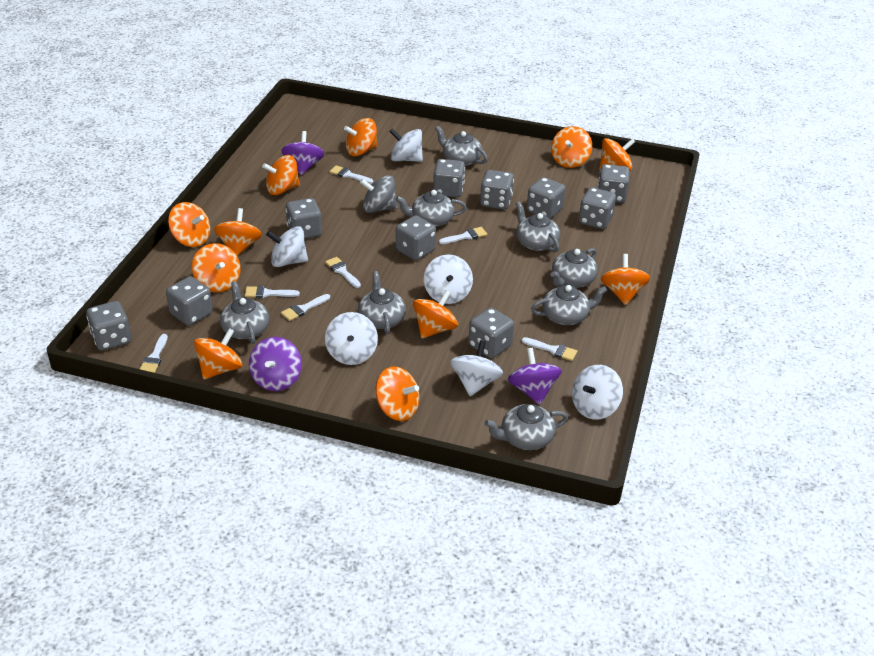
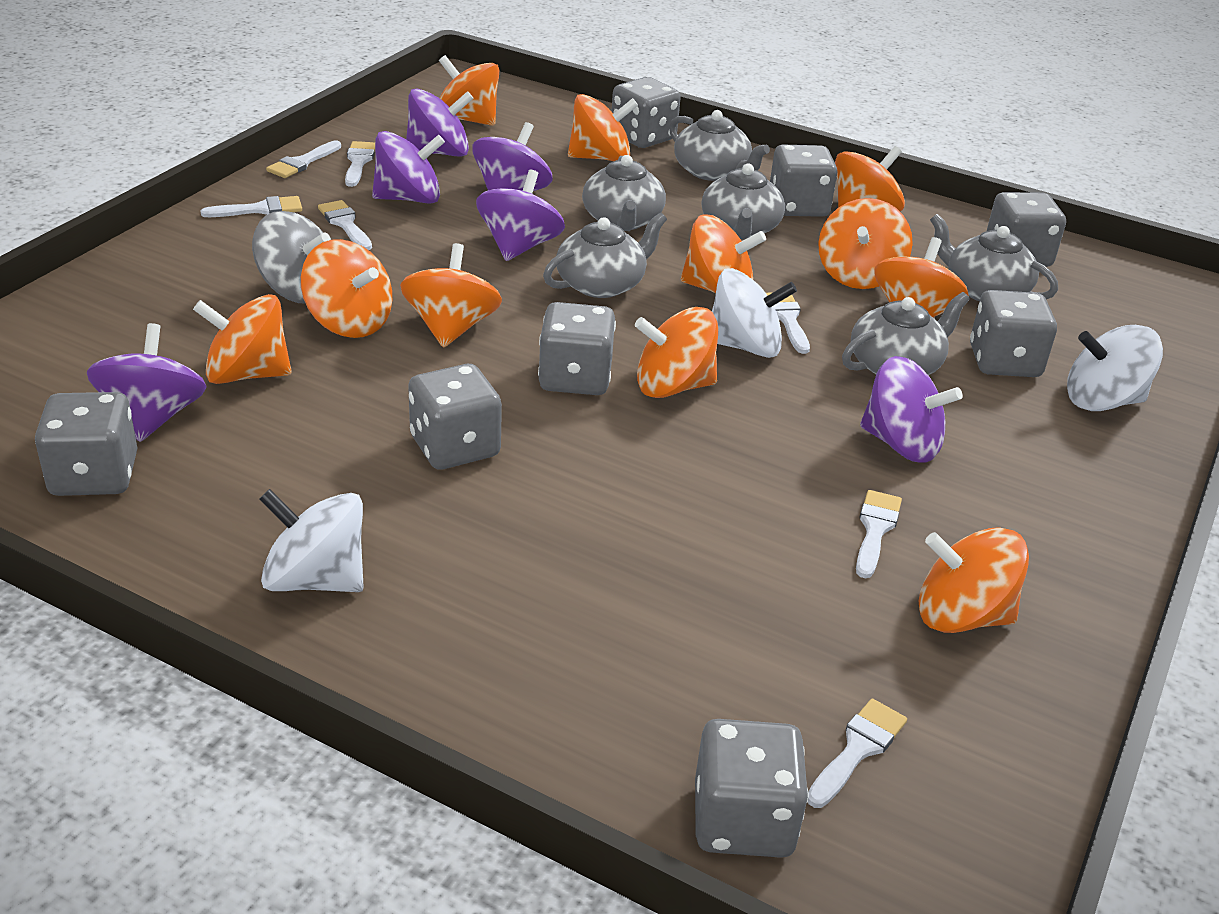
grey dice: [86,301,131,351] [166,276,213,326] [286,198,322,239] [396,215,436,260] [433,159,465,197] [468,308,514,358] [480,170,514,210] [527,177,566,219] [579,187,616,229] [598,164,630,203] = 10 -> [35,392,137,496] [408,364,502,470] [538,302,616,395] [611,77,681,148] [695,719,808,858] [770,145,837,217] [970,290,1057,377] [987,192,1066,267] = 8
grey teapot: [220,281,270,344] [358,271,406,334] [396,190,467,227] [435,126,488,166] [485,404,568,450] [516,202,560,253] [531,285,607,325] [551,248,598,288] = 8 -> [543,213,667,298] [582,155,666,231] [669,110,770,181] [702,163,785,239] [842,292,970,375] [930,214,1058,301] = 6
purple spinning top: [249,337,302,391] [281,131,324,175] [508,348,562,405] = 3 -> [87,323,207,442] [372,131,445,204] [406,89,474,157] [472,122,553,191] [476,170,565,261] [860,356,963,463] = 6
white spinning top: [266,226,308,267] [325,312,378,365] [389,128,423,162] [424,255,473,304] [451,340,503,396] [572,365,623,419] = 6 -> [259,489,364,592] [712,268,797,358] [1067,325,1163,411] = 3

